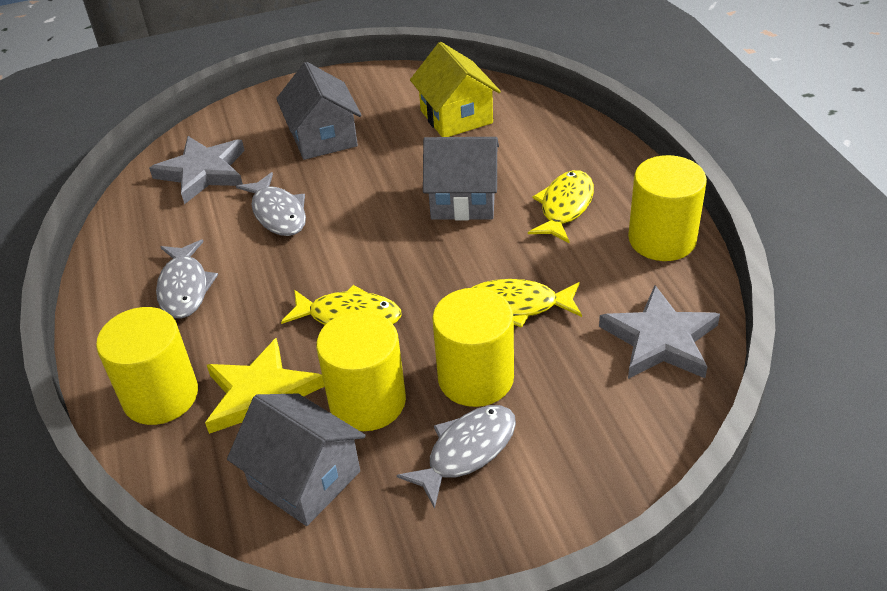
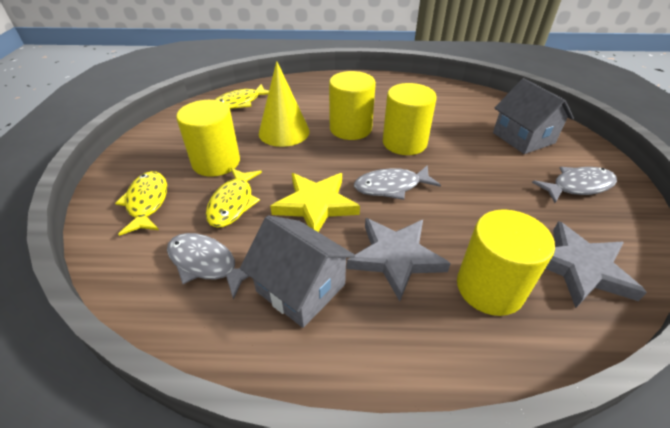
grey house: [227,394,366,526] [276,62,362,160] [423,137,499,221] = 3 -> [240,215,355,328] [493,78,574,154] = 2
yellow cone: none = 0 -> [259,61,310,147] = 1
yellow house: [410,42,501,137] = 1 -> none = 0

